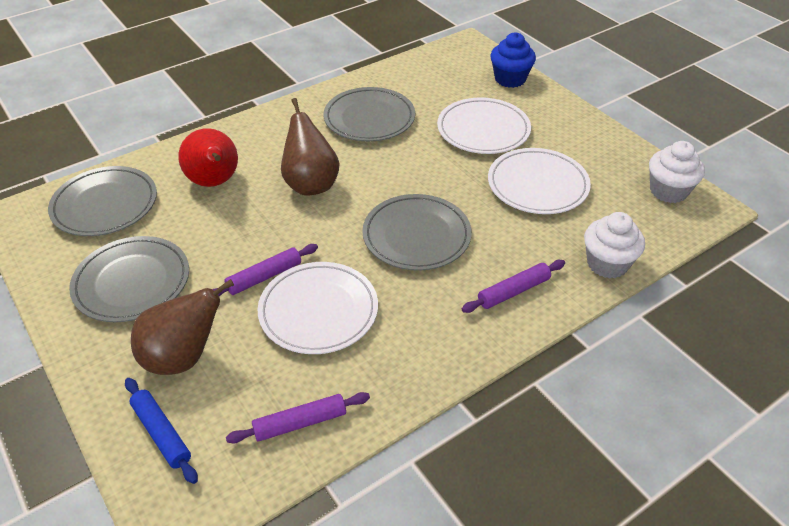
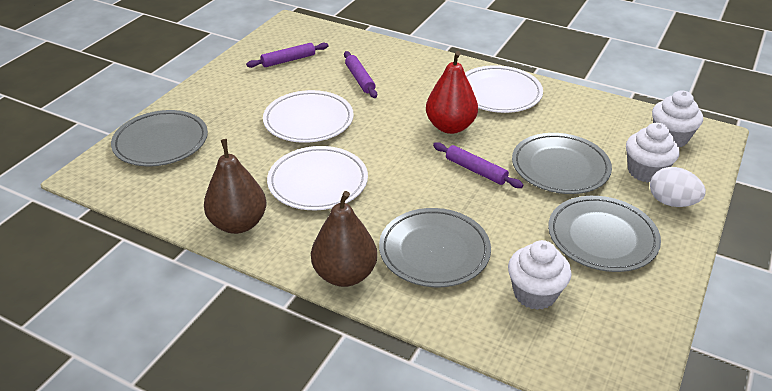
blue cupcake: [490,32,536,88] = 1 -> none = 0
blue rolling pin: [125,378,198,484] = 1 -> none = 0
white cupcake: [584,212,645,278] [649,141,705,203] = 2 -> [508,240,572,310] [626,123,680,183] [652,90,703,147] = 3
white egg: none = 0 -> [650,167,706,207] = 1

